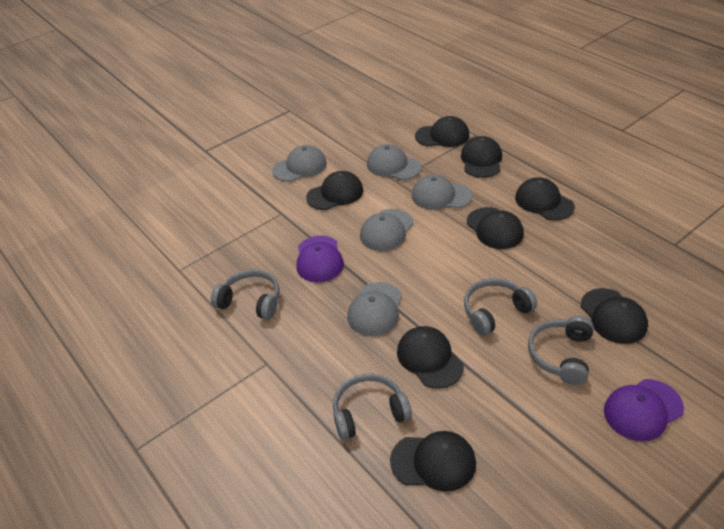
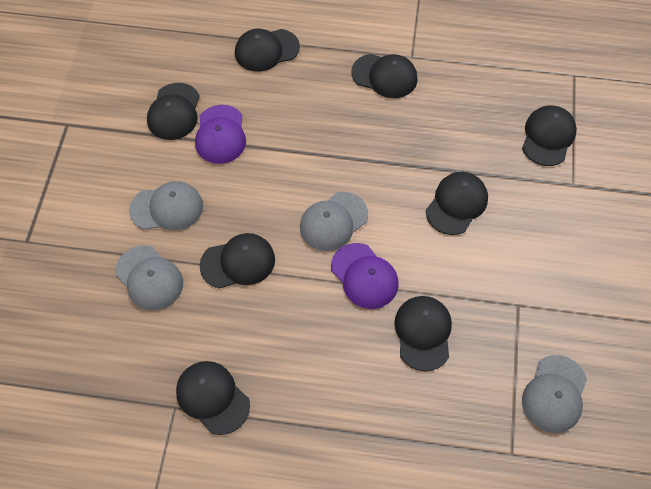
grey cap: [272,145,327,182] [347,282,402,336] [360,209,414,251] [367,144,422,180] [412,174,472,210] = 5 -> [115,245,183,311] [129,181,203,231] [300,192,368,251] [522,355,587,433] = 4
grey headphones: [211,269,280,320] [333,373,412,440] [464,278,537,336] [528,316,594,385] = 4 -> none = 0

